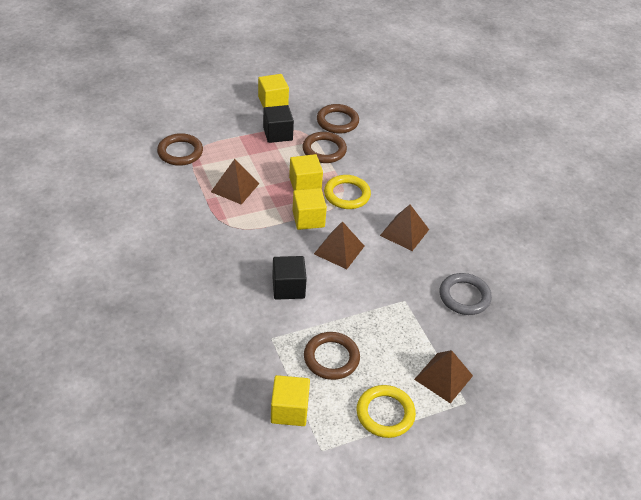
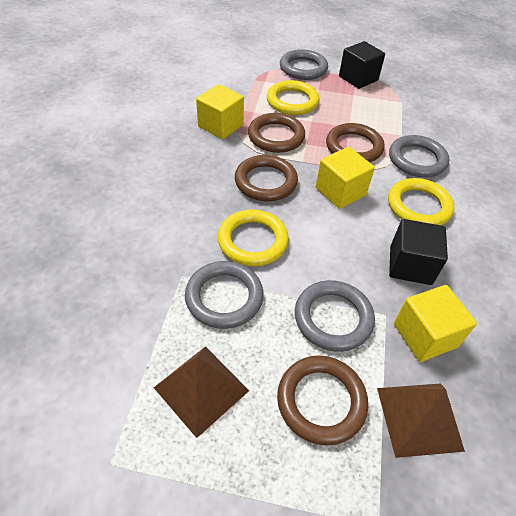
brown pyramid: [211,159,259,205] [314,221,364,269] [380,204,429,251] [414,350,473,403] = 4 -> [154,346,249,438] [377,383,465,458] = 2
grey ring: [440,273,492,315] = 1 -> [185,261,264,329] [280,49,328,80] [295,280,375,352] [389,135,449,177] = 4
yellow cube: [258,74,289,108] [271,375,310,426] [289,154,323,190] [292,188,327,230] = 4 -> [196,84,244,139] [316,147,375,209] [394,285,477,362] = 3
yellow ring: [324,175,371,209] [357,385,416,438] = 2 -> [218,210,289,266] [267,80,320,115] [388,178,454,225] = 3

